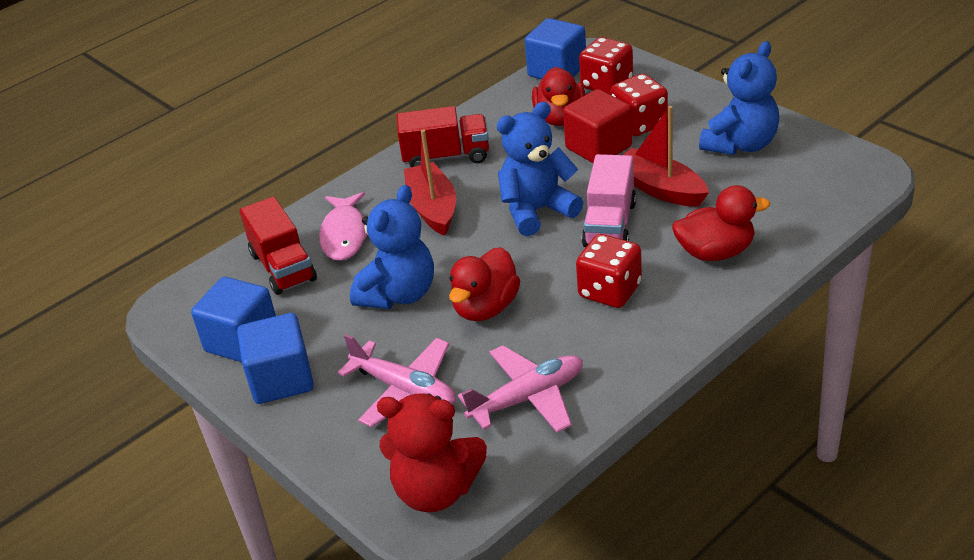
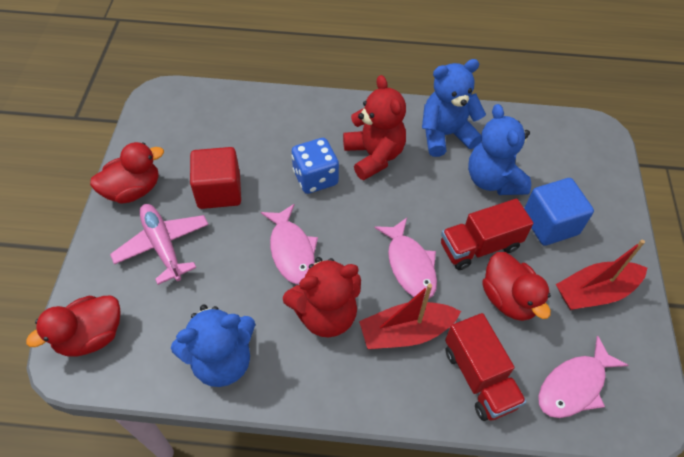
blue cube: [191,277,276,362] [237,313,314,404] [525,18,586,79] = 3 -> [524,178,594,246] = 1
blue dice: none = 0 -> [292,138,339,194] = 1
pink fish: [319,192,368,261] = 1 -> [261,204,318,284] [375,218,437,300] [538,336,629,418] = 3
pink plane: [337,334,456,427] [458,345,583,433] = 2 -> [110,204,209,285] = 1
pink truck: [582,154,636,247] = 1 -> none = 0
red dice: [576,234,642,308] [579,37,633,95] [611,74,668,136] = 3 -> none = 0
red teddy bear: [377,393,487,512] = 1 -> [283,257,361,338] [343,75,406,180] = 2

